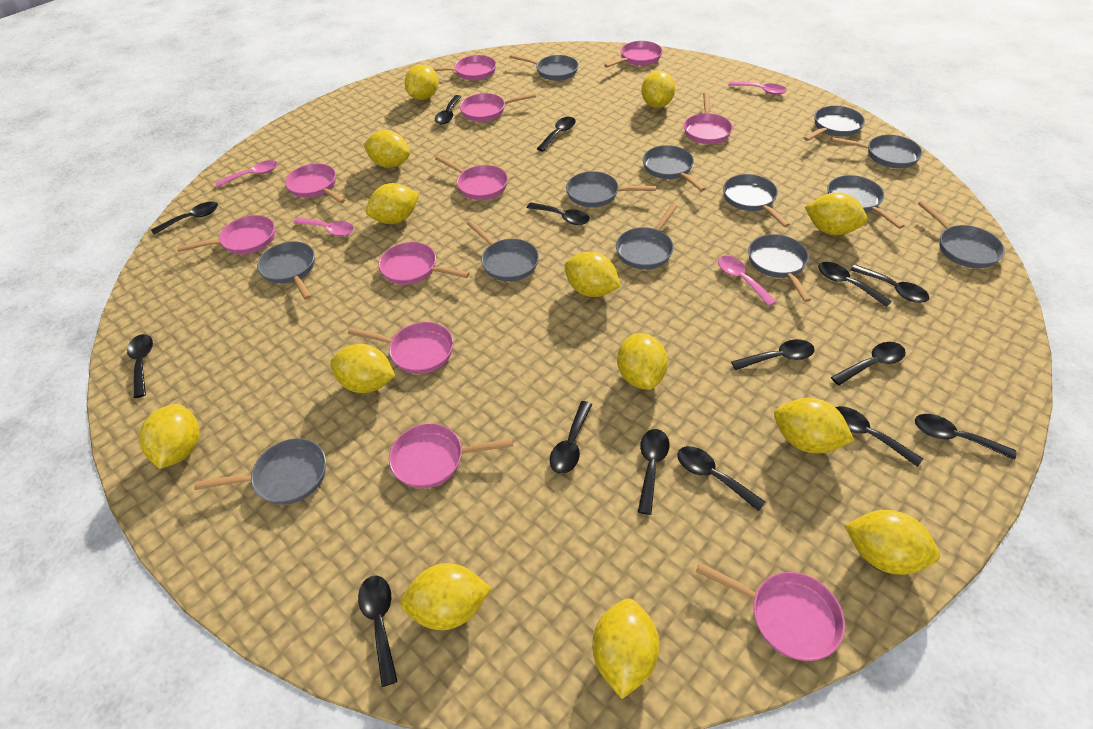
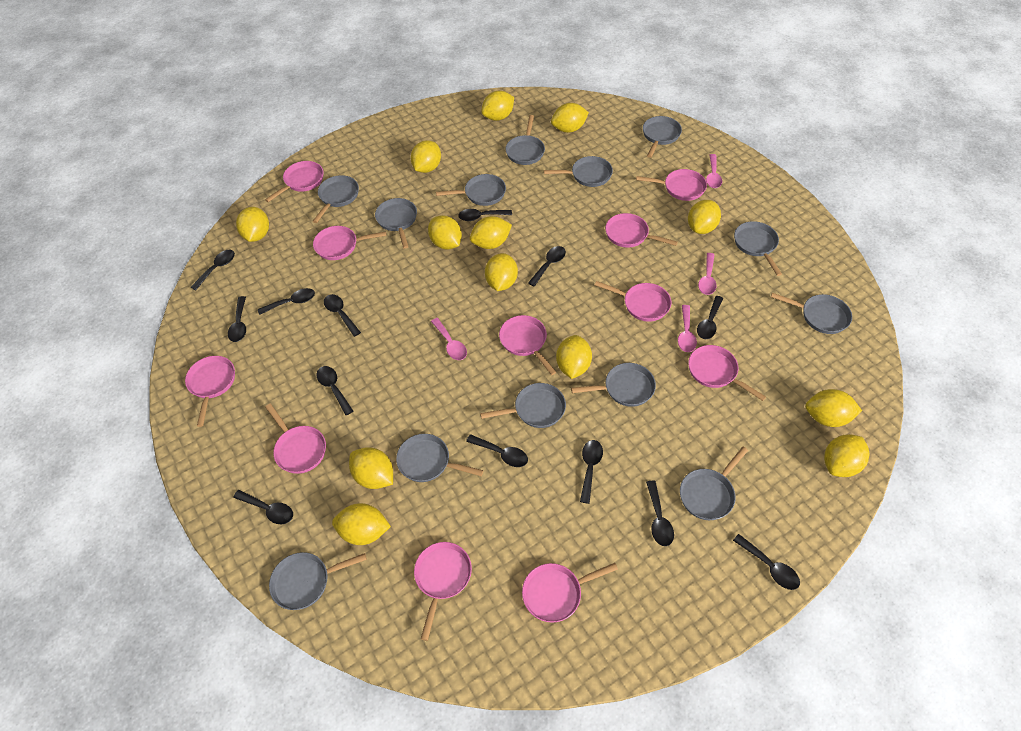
black spoon: [127,334,153,398] [151,202,218,235] [358,575,398,687] [435,95,461,124] [527,202,590,225] [537,117,576,151] [550,401,593,474] [638,429,669,515] [677,446,765,511] [731,339,815,370] [818,262,892,307] [831,342,906,385] [835,406,923,467] [850,264,929,303] [915,414,1016,460] = 15 -> [191,250,235,290] [228,296,246,342] [233,490,293,524] [258,288,315,315] [316,366,353,415] [324,294,361,337] [458,209,512,221] [466,434,528,467] [528,246,566,287] [580,440,603,504] [646,481,674,546] [697,296,723,339] [733,534,800,590] = 13

